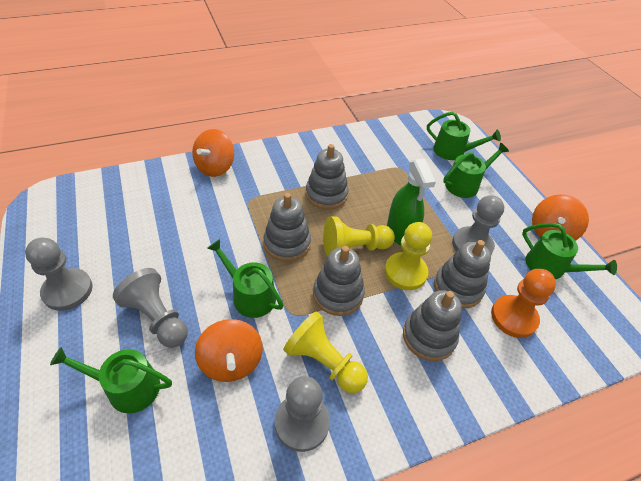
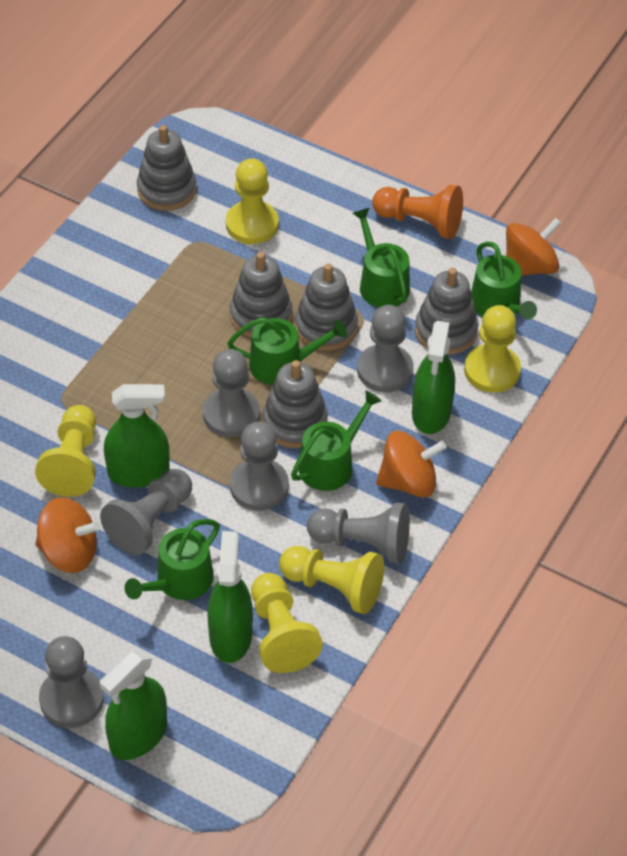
green spray bottle: [387,159,436,245] = 1 -> [100,650,167,760] [104,384,170,488] [208,531,253,663] [412,321,455,434] = 4
grey pawn: [25,238,93,311] [113,268,188,348] [275,376,330,452] [452,195,504,254] = 4 -> [39,636,104,728] [100,469,192,555] [203,349,260,437] [230,422,289,511] [307,503,410,564] [357,305,413,392] = 6
yellow pawn: [283,311,368,393] [323,216,395,257] [385,222,432,290] = 3 -> [35,405,96,497] [226,158,279,244] [251,573,323,673] [279,546,384,614] [464,305,521,393] = 5

